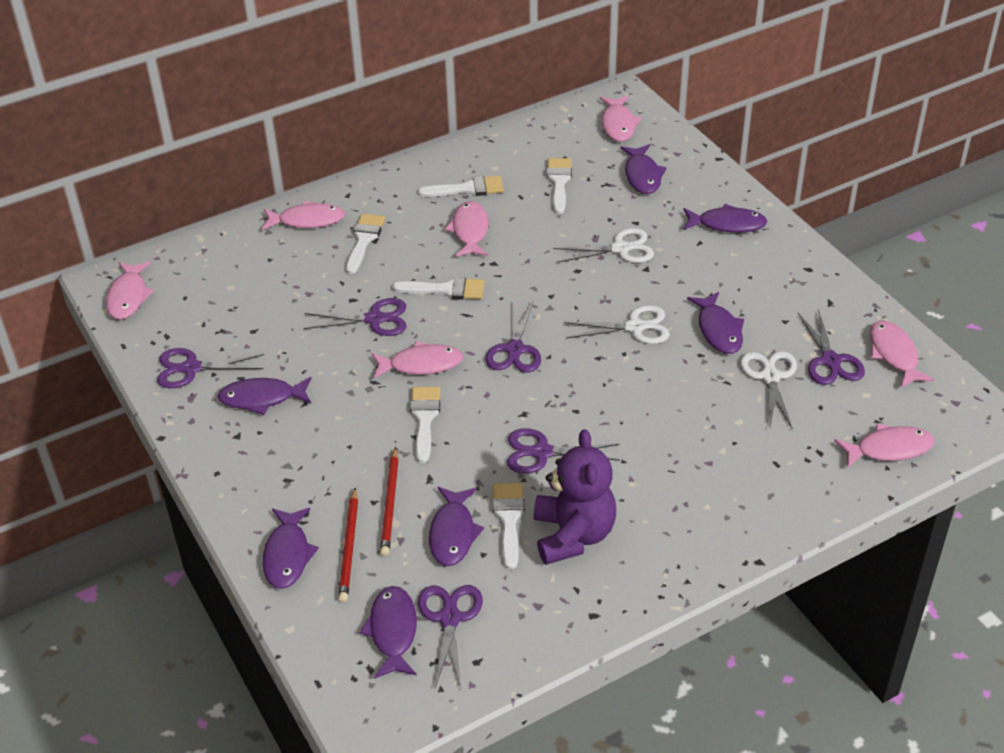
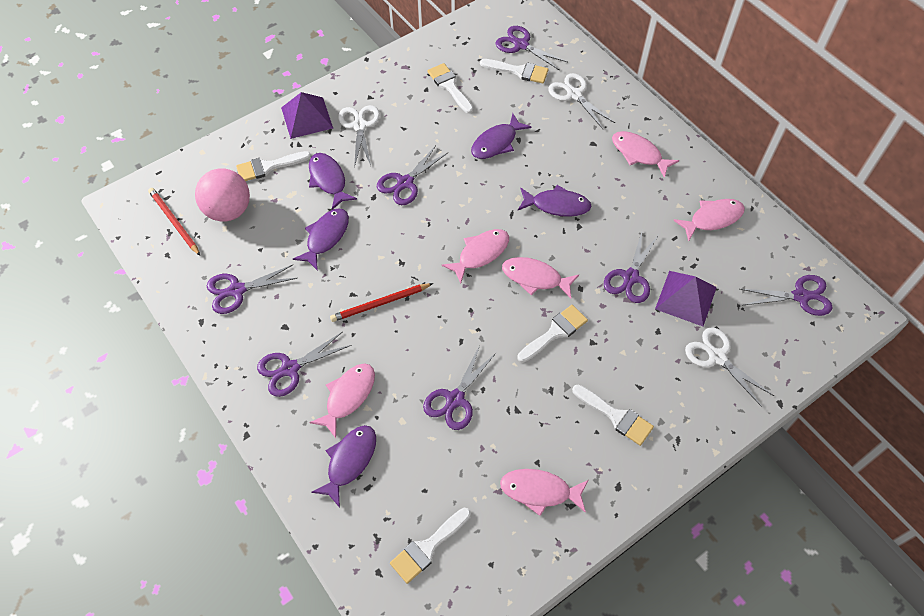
pink ball: none = 0 -> [195,168,250,222] = 1
pink fish: [106,261,155,320] [262,200,345,230] [371,341,464,379] [445,201,489,257] [600,96,642,142] [834,424,935,468] [870,321,934,388] = 7 -> [309,363,375,438] [442,229,509,284] [500,469,588,516] [502,257,579,299] [612,131,679,178] [673,199,745,241] = 6
purple fish: [218,377,311,415] [263,508,319,589] [360,586,417,679] [429,487,484,566] [620,144,667,194] [683,204,767,233] [687,292,744,354] = 7 -> [293,209,349,271] [309,153,357,210] [311,425,376,508] [471,113,532,159] [518,185,592,217] = 5
purple pyramid: none = 0 -> [281,92,333,139] [655,271,717,326] = 2
purple scissors: [157,348,264,388] [304,298,406,336] [418,585,483,688] [486,301,541,372] [507,428,620,474] [798,309,865,385] = 6 -> [207,264,297,314] [257,332,351,397] [377,145,449,205] [423,345,496,430] [495,26,567,71] [604,232,658,303] [740,275,833,316] = 7
purple teddy bear: [534,429,616,565] = 1 -> none = 0

